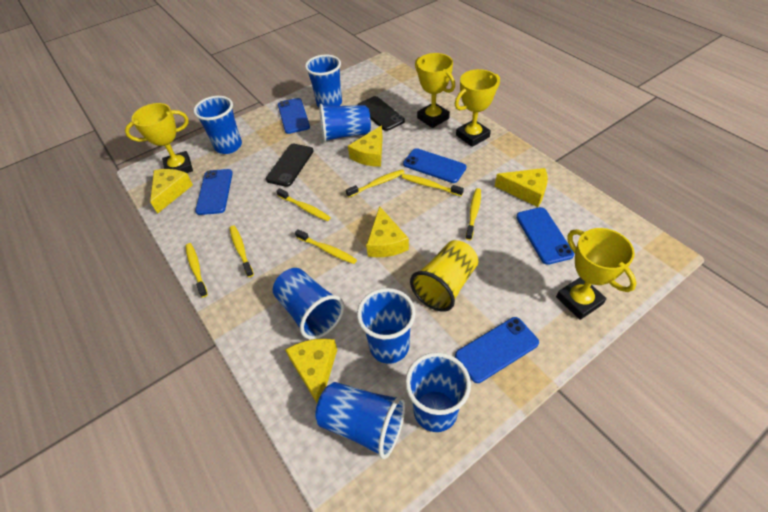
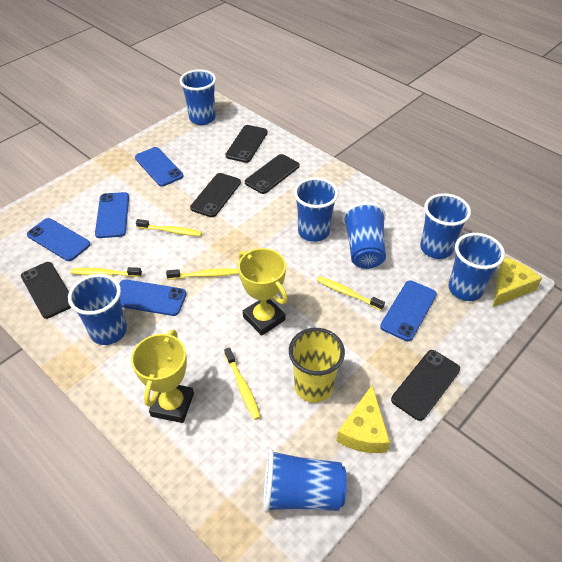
black phone: [266,144,314,187] [357,96,405,131] = 2 -> [21,262,71,319] [190,173,241,217] [225,125,268,163] [245,154,300,194] [391,350,460,421] = 5
yellow cheese: [150,169,193,214] [285,339,337,403] [348,126,383,167] [366,206,409,257] [495,168,548,207] = 5 -> [337,385,390,453] [493,257,542,307] = 2
yellow toothbrush: [186,243,208,298] [230,225,254,277] [276,188,331,221] [295,229,357,264] [346,169,405,197] [401,174,464,196] [466,188,481,240] = 7 -> [70,267,142,277] [136,219,202,236] [166,268,239,279] [224,347,261,420] [316,276,385,311] = 5
yellow trophy: [125,103,193,173] [415,53,455,128] [455,69,500,147] [556,228,636,320] = 4 -> [131,330,194,423] [238,248,288,336] = 2

